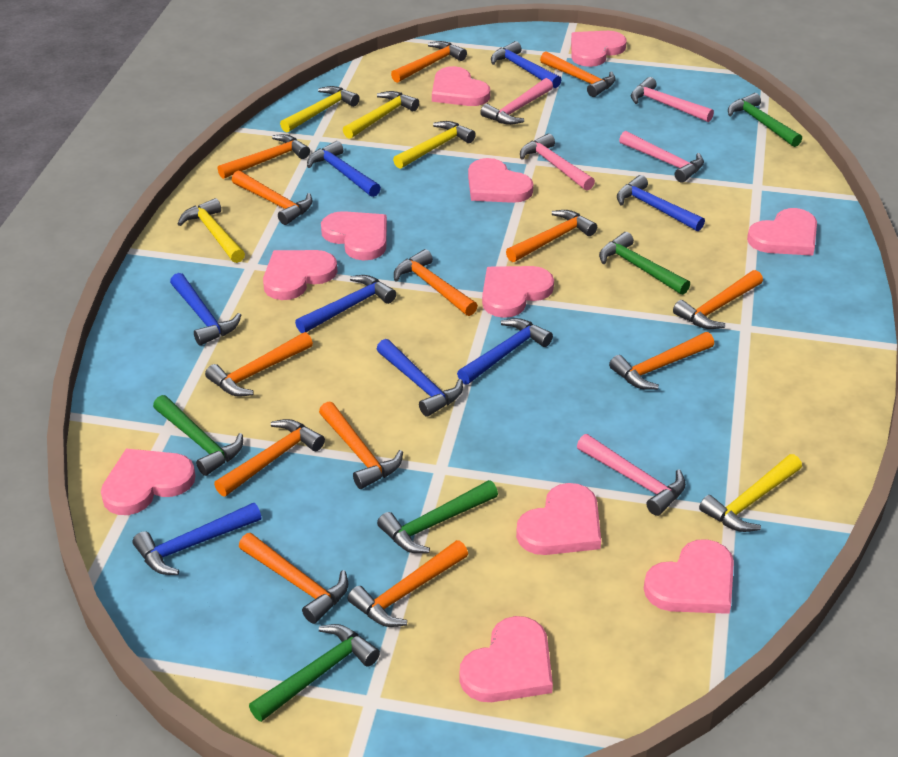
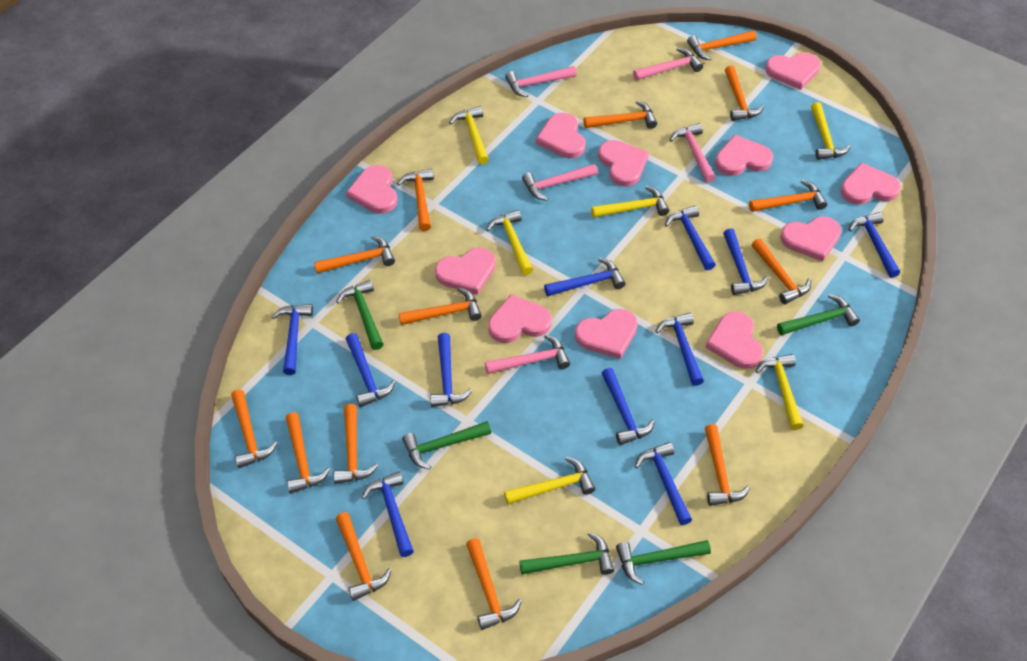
blue hammer: [133,503,261,575] [170,273,241,346] [295,275,396,333] [307,141,381,197] [377,339,463,417] [457,318,553,385] [491,41,561,88] [617,175,705,231] = 8 -> [272,304,313,375] [346,333,395,407] [361,471,414,557] [430,333,472,407] [544,258,626,297] [602,368,655,445] [635,442,692,525] [655,313,704,386] [665,205,716,270] [723,228,769,295] [848,212,900,278] = 11
orange hammer: [205,332,313,396] [214,419,325,496] [218,134,310,179] [232,171,312,225] [239,533,349,624] [319,402,403,489] [348,540,468,627] [391,41,467,83] [394,249,478,316] [506,210,597,262] [540,51,616,97] [609,332,714,390] [673,270,763,329] = 13 -> [231,389,277,468] [286,412,330,494] [314,236,395,274] [334,404,378,484] [336,512,392,601] [397,169,434,231] [399,288,482,325] [466,538,522,630] [584,101,657,129] [687,30,757,60] [705,424,750,506] [725,66,764,121] [749,180,827,212] [752,238,811,304] = 14
yellow hammer: [178,198,245,263] [280,86,359,133] [343,91,419,139] [393,121,476,169] [699,454,802,532] = 5 -> [449,106,489,164] [486,210,533,275] [504,457,595,504] [591,186,669,218] [756,354,803,430] [811,102,851,160] = 6

